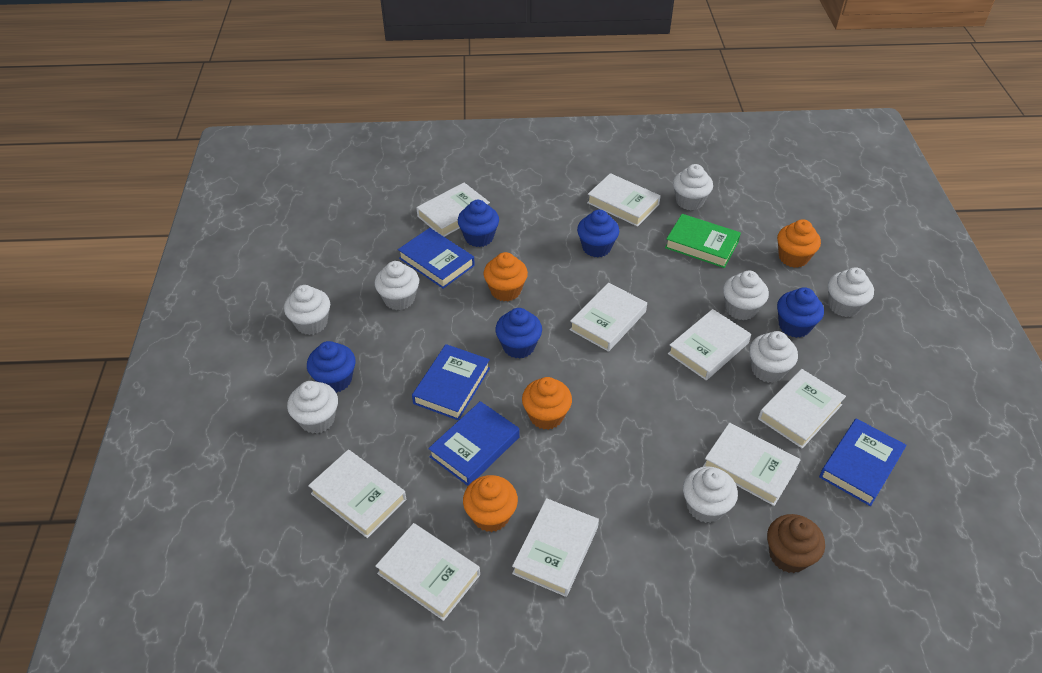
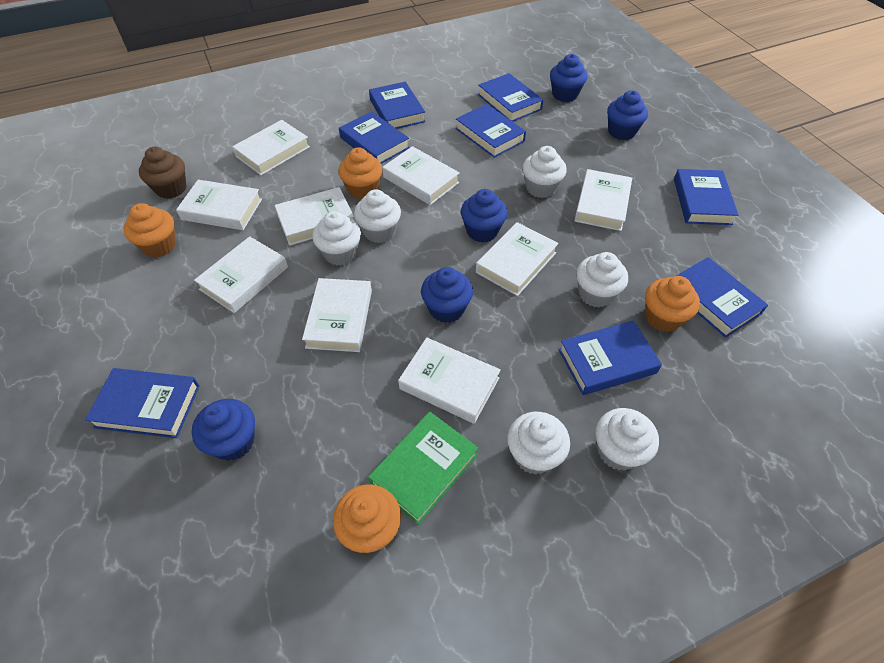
blue book: [398,228,475,289] [412,344,490,420] [428,401,520,486] [819,418,907,506] = 4 -> [85,368,200,438] [339,111,410,164] [369,81,425,129] [455,104,526,158] [478,73,543,122] [558,320,662,395] [674,169,738,225] [676,257,768,338] = 8
white cupcake: [284,285,330,335] [287,381,338,434] [375,261,419,310] [673,164,713,210] [683,466,738,523] [723,271,769,320] [749,331,798,383] [828,267,874,317] = 8 -> [312,211,361,265] [354,189,401,243] [507,412,570,475] [523,146,567,198] [576,252,628,307] [596,408,659,471] = 6

